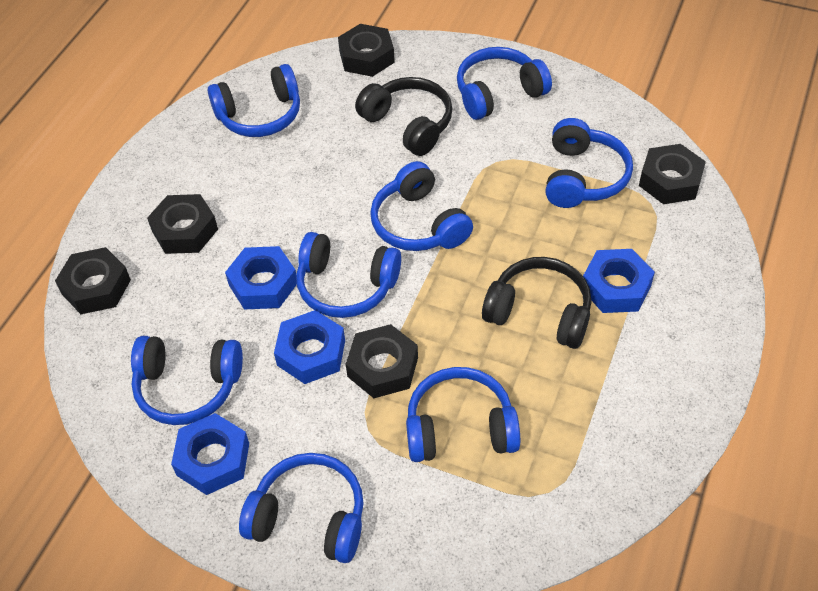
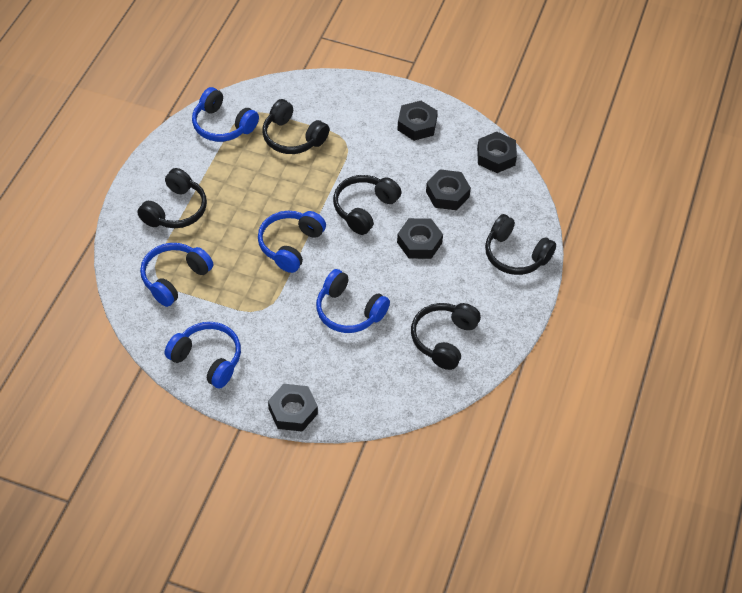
black headphones: [355,77,452,156] [482,257,591,349] = 2 -> [137,168,207,228] [262,99,330,154] [333,175,402,235] [411,303,481,370] [485,214,556,275] = 5
blue headphones: [131,336,243,425] [208,64,300,137] [239,453,364,563] [296,232,401,318] [370,161,473,251] [406,367,520,462] [457,47,552,120] [545,118,633,208] = 8 -> [140,243,213,307] [164,322,241,388] [192,87,259,142] [258,211,326,273] [316,269,390,333] = 5
blue nut: [171,413,249,495] [225,246,297,309] [274,310,345,384] [583,249,655,313] = 4 -> none = 0

